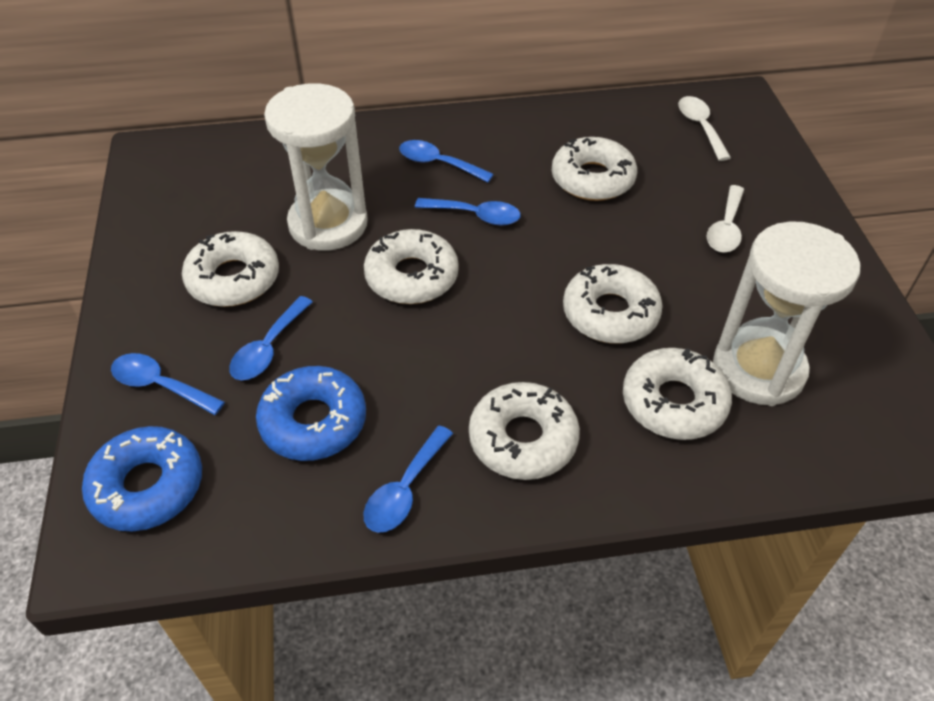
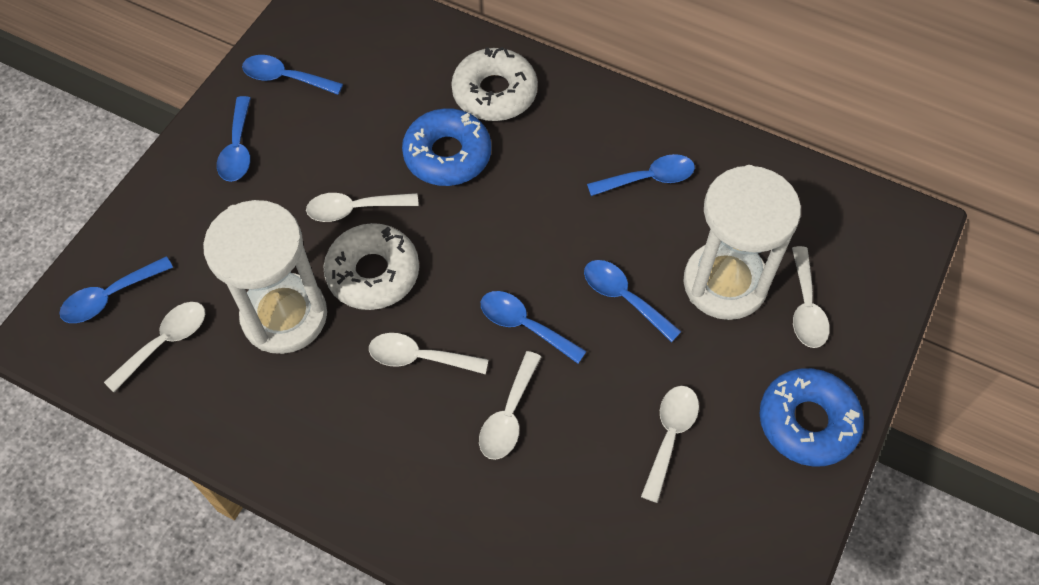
blue spoon: [111,353,225,415] [229,296,313,380] [364,426,453,533] [399,140,494,182] [415,198,521,225] = 5 -> [59,256,173,323] [217,96,251,182] [242,55,343,95] [481,291,587,364] [584,260,682,342] [587,154,695,196] = 6
white donut: [182,231,279,307] [364,229,459,304] [469,382,580,480] [552,137,637,201] [563,264,663,343] [623,348,732,440] = 6 -> [323,223,419,310] [451,47,538,121] = 2
white spoon: [678,96,731,161] [707,185,744,253] = 2 -> [104,302,205,392] [306,193,419,222] [369,333,489,374] [479,351,541,460] [641,386,699,503] [792,246,830,348] = 6

